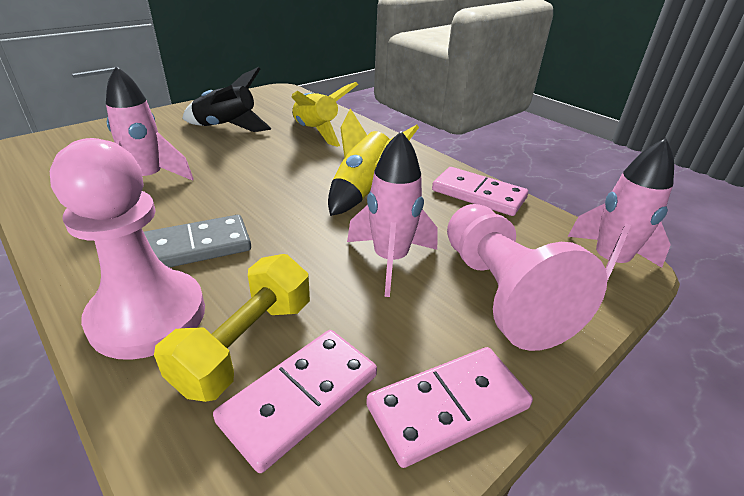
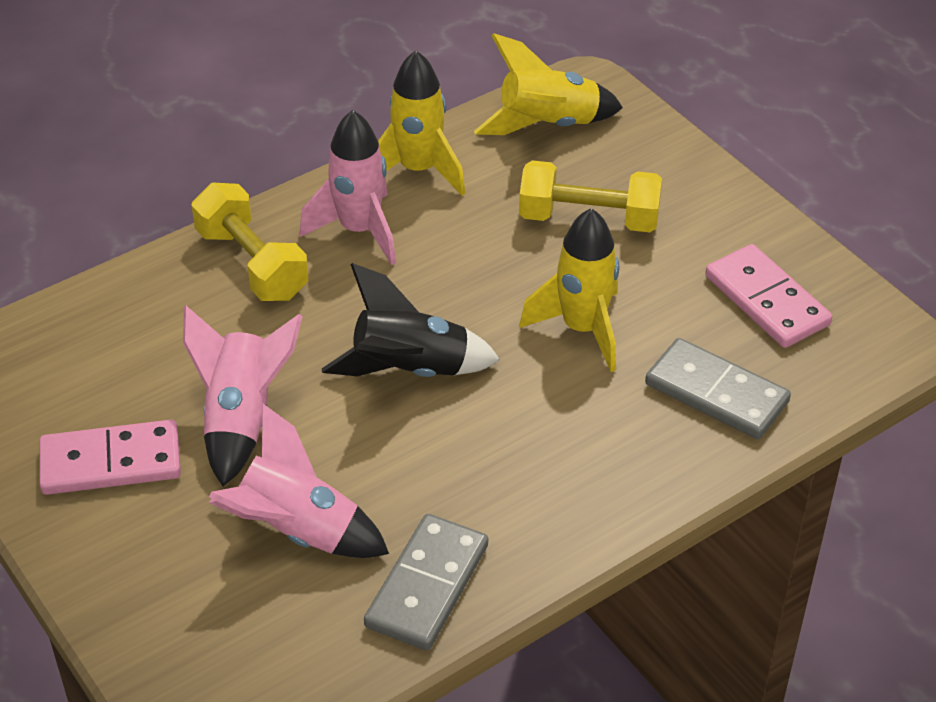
grey domino: [144,215,251,268] = 1 -> [364,514,488,650] [645,338,791,439] = 2
pink domino: [213,330,377,473] [366,347,533,468] [432,167,528,216] = 3 -> [40,420,181,495] [705,244,832,348] = 2
pink pawn: [50,138,205,360] [447,204,607,351] = 2 -> none = 0
yellow dumbbell: [154,254,310,402] = 1 -> [191,183,309,301] [519,160,662,232] = 2
yellow rocket: [292,82,358,147] [328,108,419,216] = 2 -> [378,50,465,196] [474,33,623,135] [519,208,619,372] = 3

